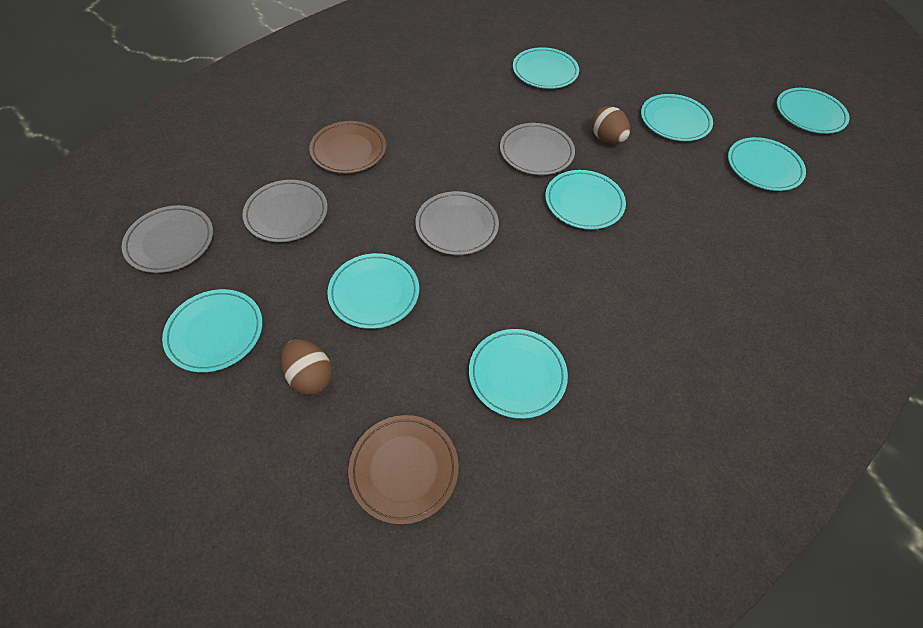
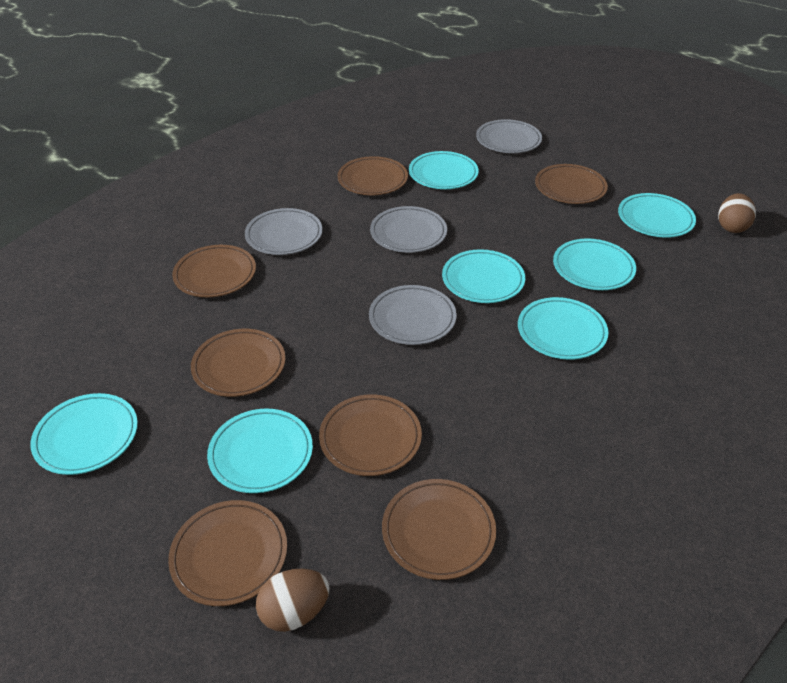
brown plate: [309,121,386,174] [348,415,459,525] = 2 -> [168,500,287,606] [172,245,256,297] [191,329,285,397] [319,394,422,476] [337,156,408,195] [382,479,496,580] [535,164,608,204] = 7
turquoise plate: [162,289,263,373] [327,253,419,329] [469,329,568,419] [513,47,579,89] [545,170,626,230] [641,94,713,141] [728,137,806,191] [777,88,850,134] = 8 -> [30,393,138,475] [207,409,313,493] [409,151,479,189] [442,249,525,303] [518,297,608,360] [553,238,636,290] [618,193,696,238] = 7

